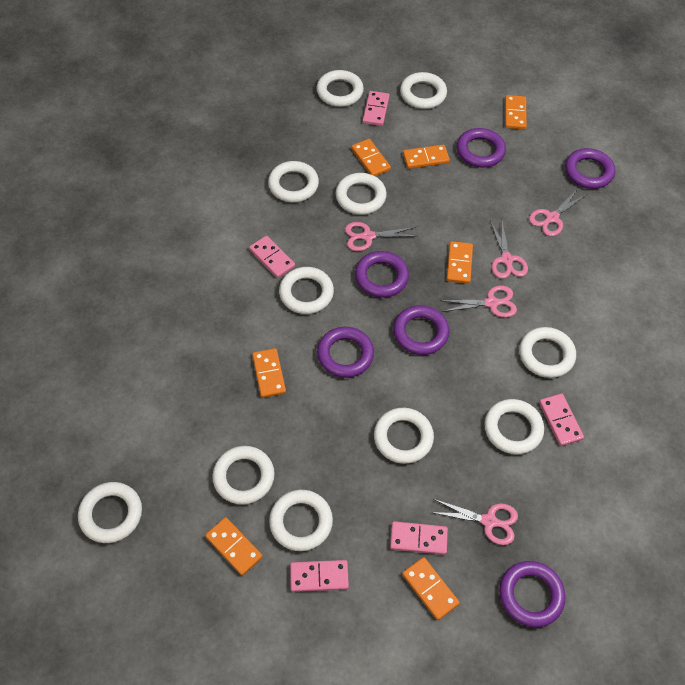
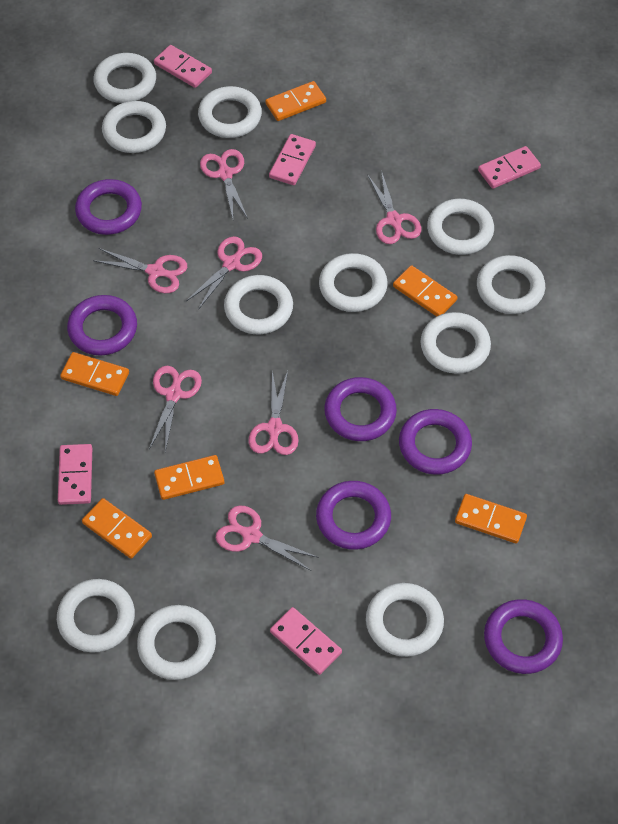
orange domino: [205,517,263,576] [252,348,286,398] [351,139,391,176] [402,557,460,620] [403,145,450,169] [447,241,473,284] [505,95,527,130] = 7 -> [60,352,129,396] [82,498,152,559] [154,455,224,500] [265,81,326,121] [393,265,457,317] [455,494,527,544] = 6
pink scissors: [345,222,416,251] [430,499,518,545] [440,286,517,318] [490,221,528,279] [529,189,587,236] = 5 -> [93,248,187,293] [149,366,202,452] [186,236,262,310] [200,149,248,219] [216,505,319,571] [249,371,299,455] [367,171,422,244] = 7

